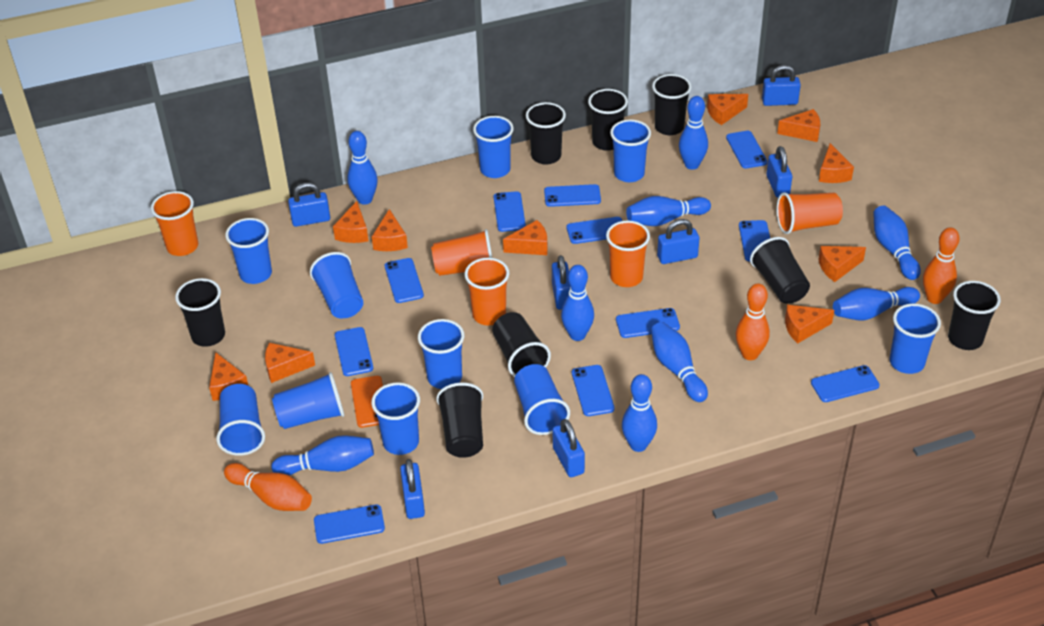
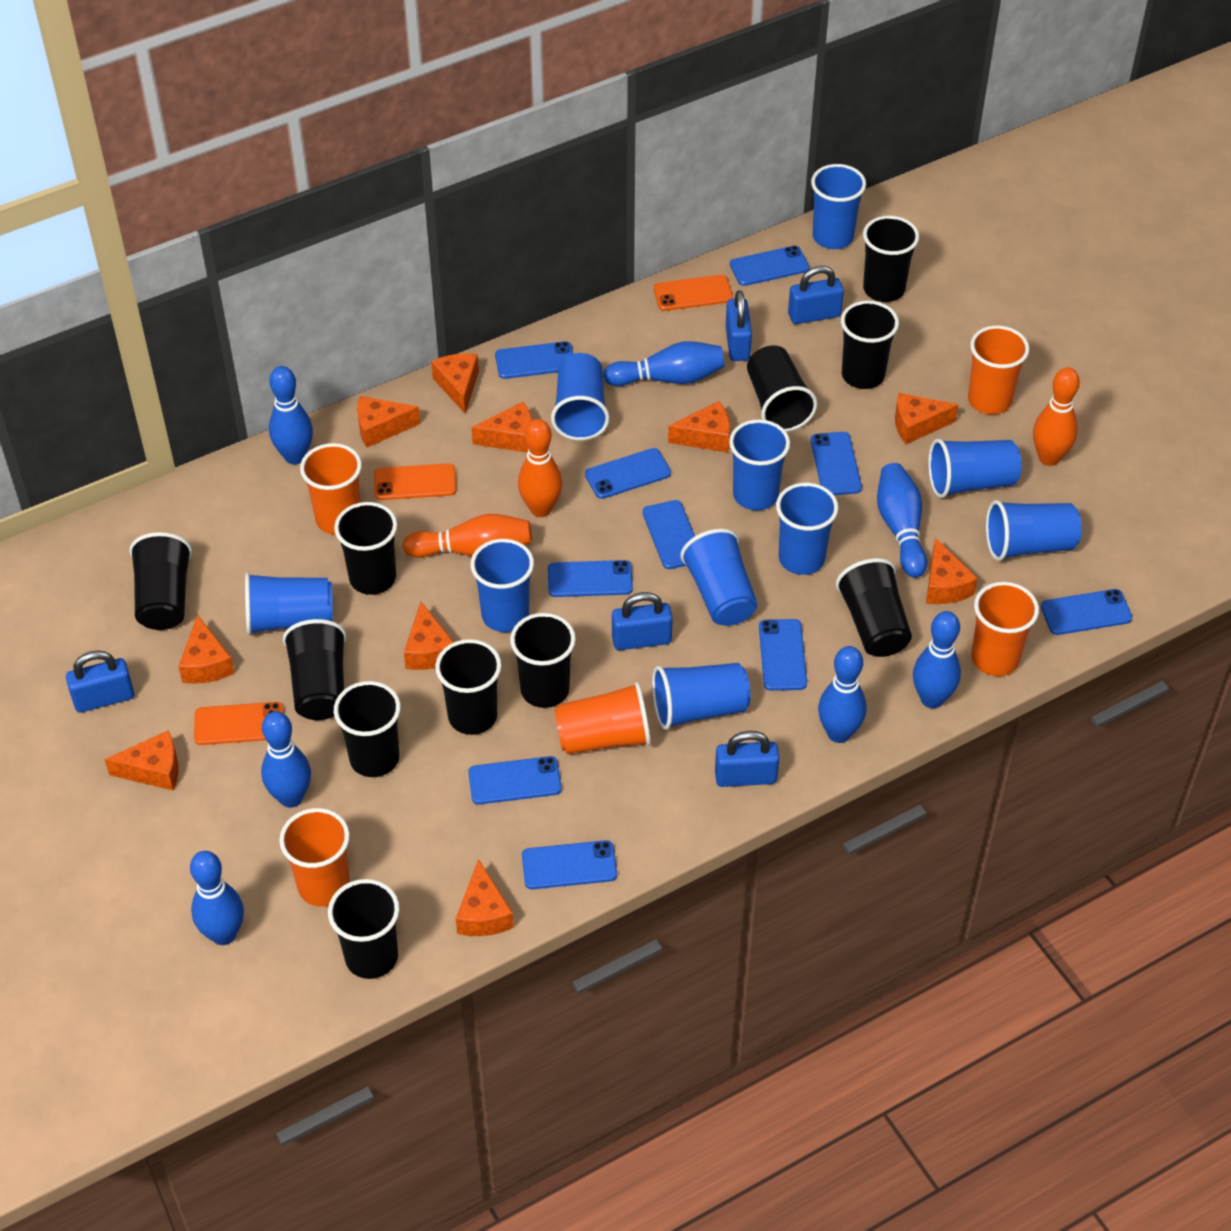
black cup: [175,278,225,347] [436,382,483,458] [492,312,551,377] [526,102,566,165] [588,89,628,151] [652,74,692,135] [750,237,810,303] [948,281,1001,350] = 8 -> [129,532,192,630] [283,619,347,720] [328,879,400,979] [334,502,397,595] [334,681,401,777] [435,639,501,735] [510,613,576,708] [747,345,817,432] [836,558,912,657] [841,301,899,389] [863,216,919,302] = 11
blue bowling pin: [271,435,374,475] [347,131,378,205] [561,265,594,341] [622,374,657,452] [626,196,711,226] [651,322,708,402] [679,96,708,170] [833,287,920,320] [873,206,921,280] = 9 -> [190,851,244,945] [261,711,311,808] [269,366,313,464] [603,341,725,386] [818,646,867,743] [877,463,927,578] [913,611,961,708] = 7
blue padlock: [288,183,330,227] [400,459,425,519] [552,255,570,310] [553,419,585,477] [657,219,699,264] [762,65,801,106] [766,146,792,198] = 7 -> [66,650,134,713] [612,592,673,650] [715,731,779,787] [726,290,752,361] [788,266,844,324] = 5
blue phone: [314,504,385,544] [335,327,373,376] [385,258,424,303] [494,191,526,232] [544,184,601,207] [566,217,622,244] [572,365,615,416] [616,308,680,338] [726,131,768,169] [739,220,770,262] [811,365,880,402] = 11 -> [468,756,562,805] [495,341,573,379] [522,840,617,889] [548,560,633,597] [585,448,671,499] [643,500,695,569] [730,246,810,286] [759,619,807,691] [811,432,862,495] [1041,589,1132,635] = 10
orange phone: [351,376,383,428] = 1 -> [194,702,284,745] [374,463,456,500] [654,275,733,311] = 3

